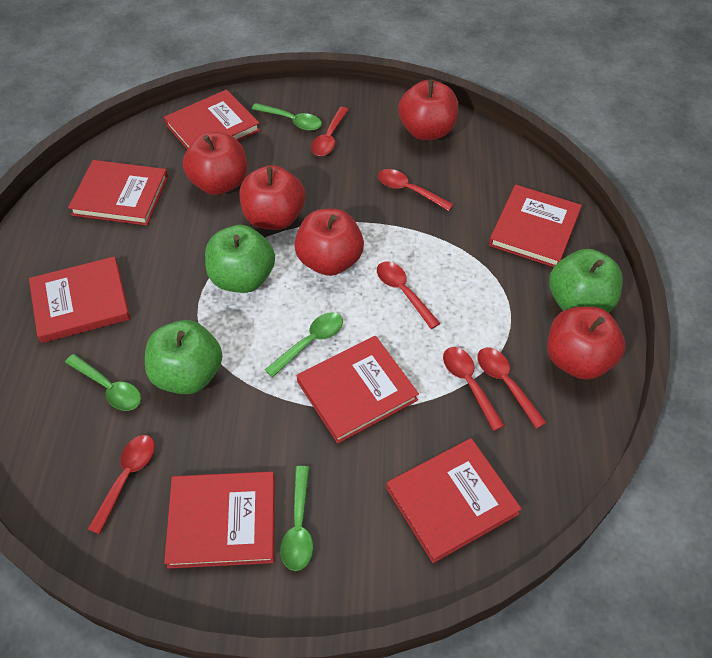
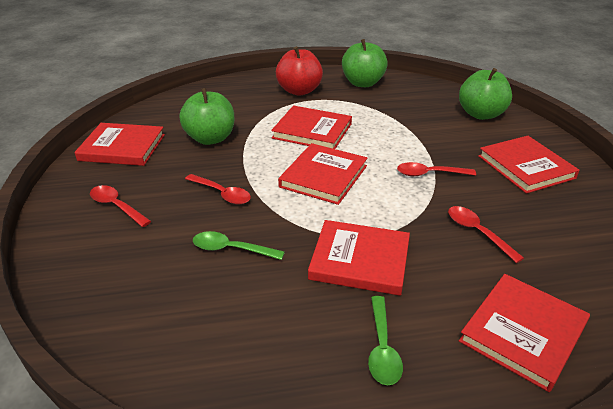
green spoon: [65,354,141,411] [252,103,322,131] [265,312,343,377] [280,466,313,571] = 4 -> [193,231,285,260] [368,296,403,385] = 2
red apple: [183,132,247,195] [240,165,305,230] [294,209,364,276] [398,80,458,140] [547,307,626,380] = 5 -> [276,46,323,96] = 1
red book: [29,257,130,343] [68,160,168,226] [164,89,260,150] [164,471,275,569] [297,336,419,444] [386,438,522,563] [489,185,582,267] = 7 -> [74,123,165,166] [271,105,352,149] [278,143,368,205] [308,220,410,296] [459,274,590,392] [478,136,580,194] = 6
red spoon: [88,435,155,534] [311,107,349,156] [377,261,440,329] [378,169,454,211] [443,347,505,431] [477,348,547,429] = 6 -> [90,185,151,227] [185,174,251,204] [397,162,476,176] [448,206,524,263] = 4

